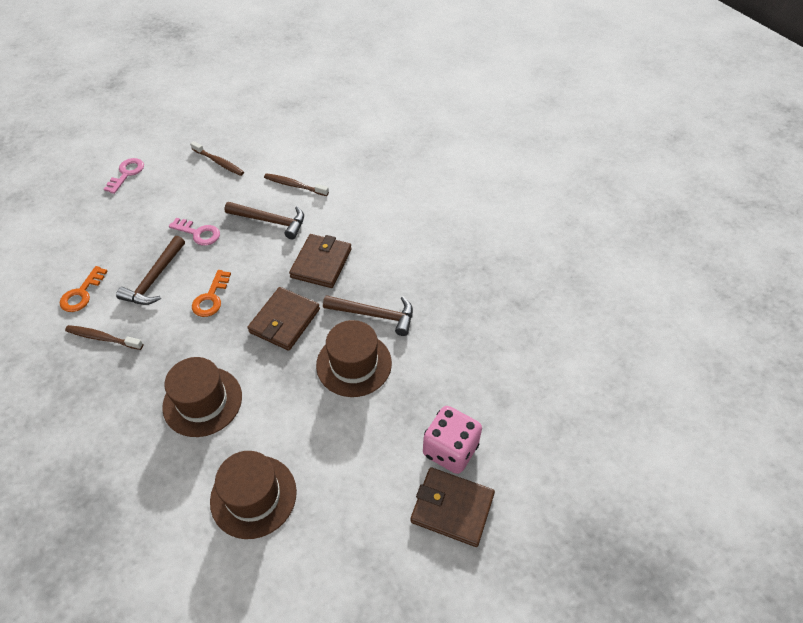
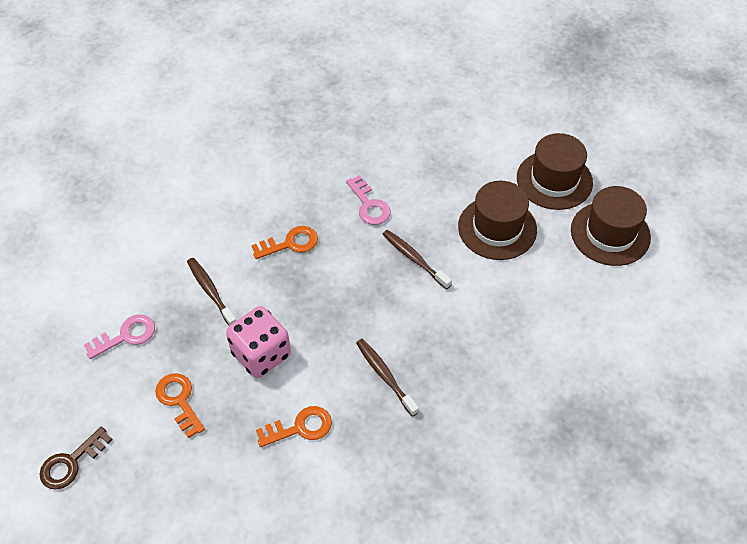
brown hammer: [116,236,185,305] [224,202,304,239] [323,295,413,336] = 3 -> none = 0
brown key: none = 0 -> [39,427,113,490] = 1
brown wallet: [247,287,320,351] [289,234,352,288] [411,467,495,547] = 3 -> none = 0
orange key: [60,266,108,312] [192,270,231,317] = 2 -> [155,373,205,438] [252,226,318,259] [256,406,332,447] = 3

